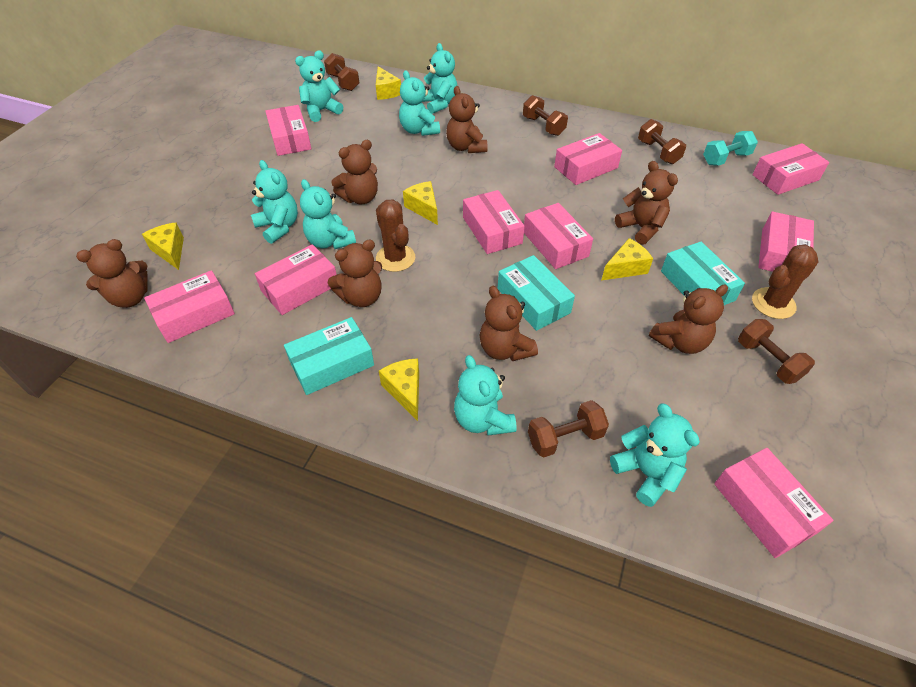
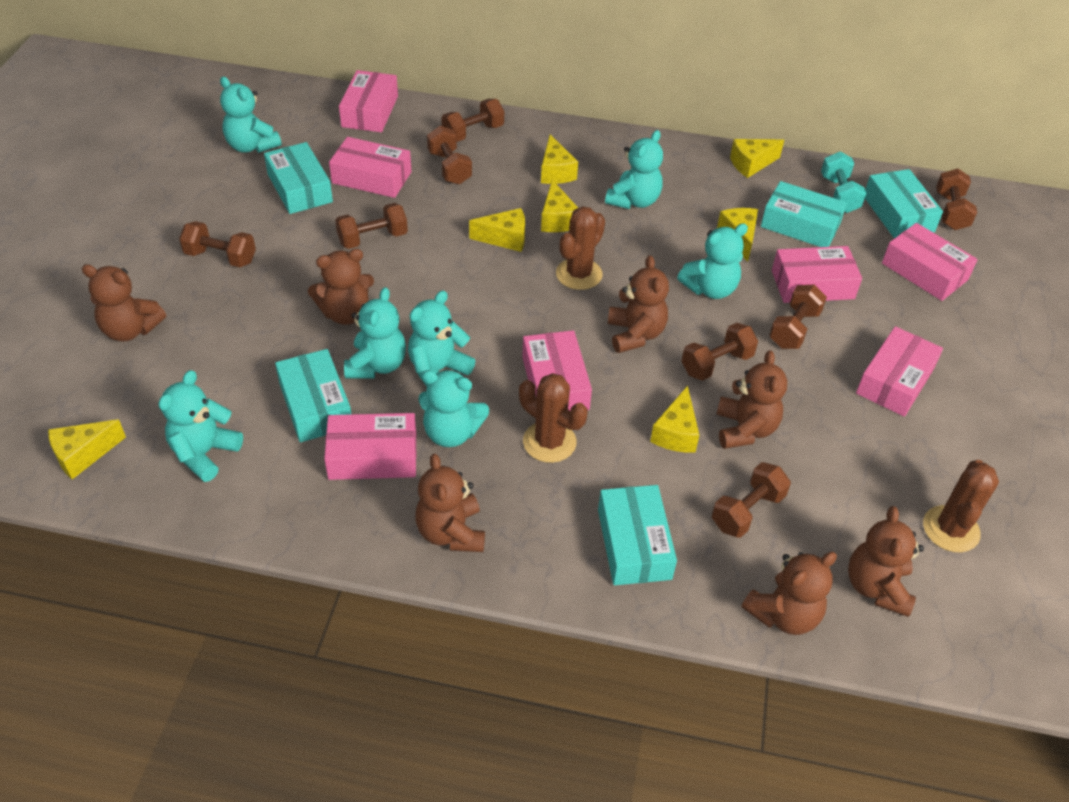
brown cactus: [376,199,415,272] [752,244,818,319] = 2 -> [519,373,587,463] [556,206,605,290] [923,460,999,552] = 3
brown dumbbell: [324,53,359,91] [523,95,568,136] [528,400,609,457] [638,119,686,164] [738,319,815,384] = 5 -> [179,221,256,267] [335,203,408,249] [427,126,472,184] [441,99,504,142] [681,323,758,381] [712,462,791,538] [769,285,827,349] [936,168,977,230] = 8
pink box: [144,270,235,343] [255,244,337,315] [265,105,311,156] [463,190,525,254] [524,203,593,269] [554,133,622,185] [714,448,833,558] [752,143,829,195] [758,211,814,272] = 9 -> [324,413,417,480] [329,137,412,198] [339,70,398,132] [522,330,592,411] [772,246,862,303] [856,326,943,417] [882,223,978,301] = 7
turquoise box: [284,317,374,395] [497,255,575,331] [661,242,745,305] = 3 -> [264,142,333,214] [275,349,351,442] [598,485,677,585] [761,181,847,247] [865,169,943,239] = 5
yellow cheese: [142,222,184,270] [376,66,401,100] [379,359,419,421] [403,181,438,225] [601,238,653,281] = 5 -> [48,419,126,479] [469,208,525,252] [541,134,578,184] [541,180,578,232] [650,386,700,453] [717,208,758,262] [730,139,784,178] = 7

